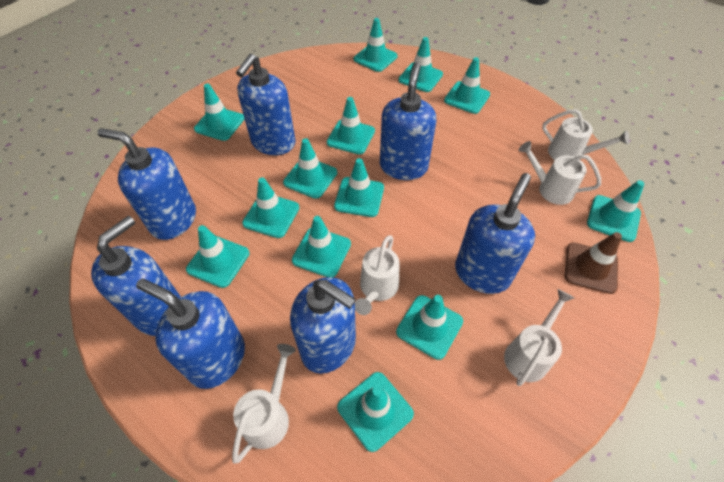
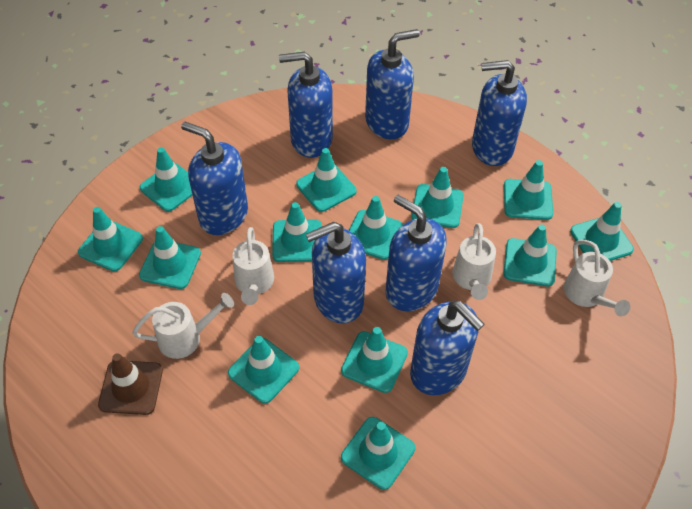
white watering can: [232,344,296,464] [355,235,399,315] [504,289,574,386] [519,141,601,205] [542,109,630,160] = 5 -> [132,293,234,359] [232,227,274,305] [452,223,496,300] [564,240,630,316] = 4

